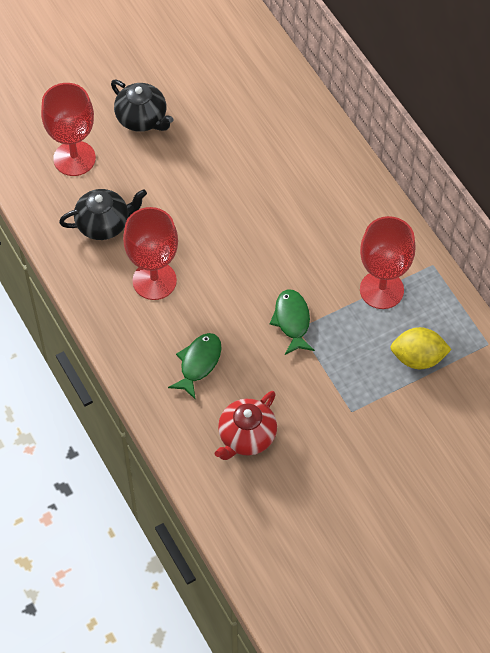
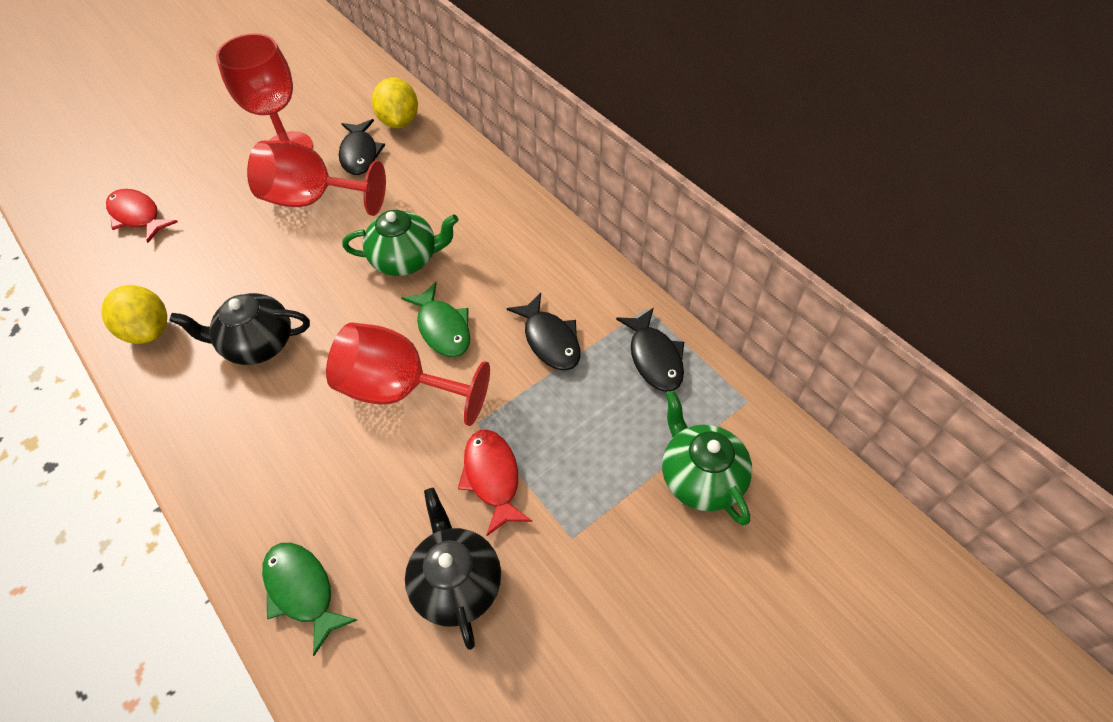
black fish: none = 0 -> [339,119,385,175] [507,293,580,371] [616,308,684,392] = 3
green teapot: none = 0 -> [342,210,459,276] [662,391,752,526] = 2
red fish: none = 0 -> [106,189,178,243] [458,430,532,536] = 2
red teapot: [215,391,277,460] = 1 -> none = 0
yellow lemon: [390,327,452,369] = 1 -> [102,285,167,344] [372,78,418,128] = 2

